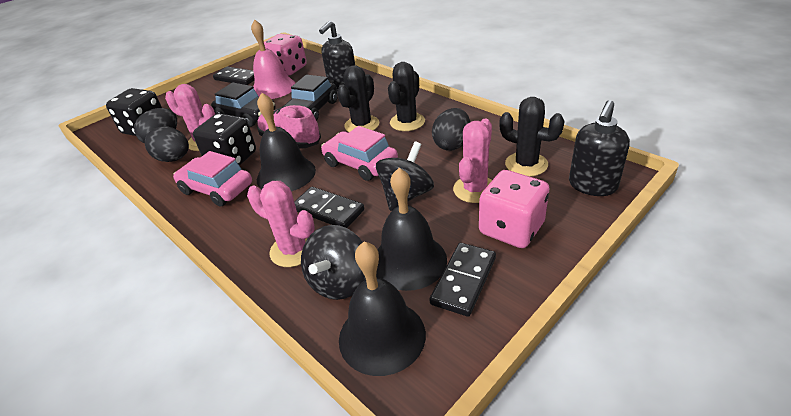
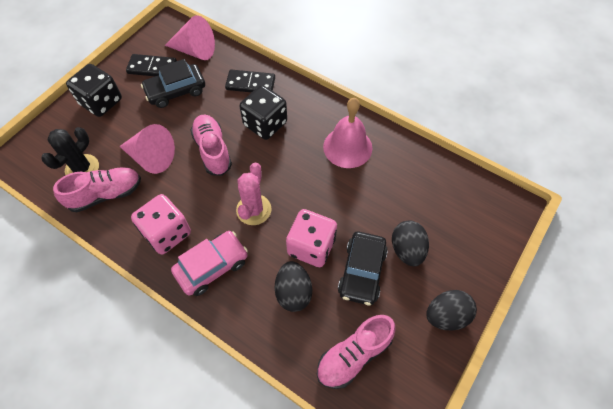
black bell: [257,93,316,191] [339,241,426,376] [376,168,447,291] = 3 -> none = 0
black cactus: [337,65,379,132] [388,62,425,131] [499,97,565,177] = 3 -> [41,127,99,175] = 1
black domino: [213,66,254,85] [294,187,364,228] [429,243,496,316] = 3 -> [126,54,177,76] [225,70,275,93] = 2
black soap dispenser: [319,21,355,90] [569,100,630,196] = 2 -> none = 0
black spinning top: [301,225,366,300] [376,141,434,211] = 2 -> none = 0
pink cactus: [165,84,215,151] [247,181,314,267] [453,119,492,203] = 3 -> [236,163,271,225] = 1
pink car: [173,151,252,206] [321,126,398,181] = 2 -> [171,231,248,296] = 1
pink cone: none = 0 -> [119,124,175,174] [165,15,215,60] = 2
pink shoe: [257,105,321,149] = 1 -> [53,167,141,212] [190,114,232,176] [317,315,396,389] = 3

